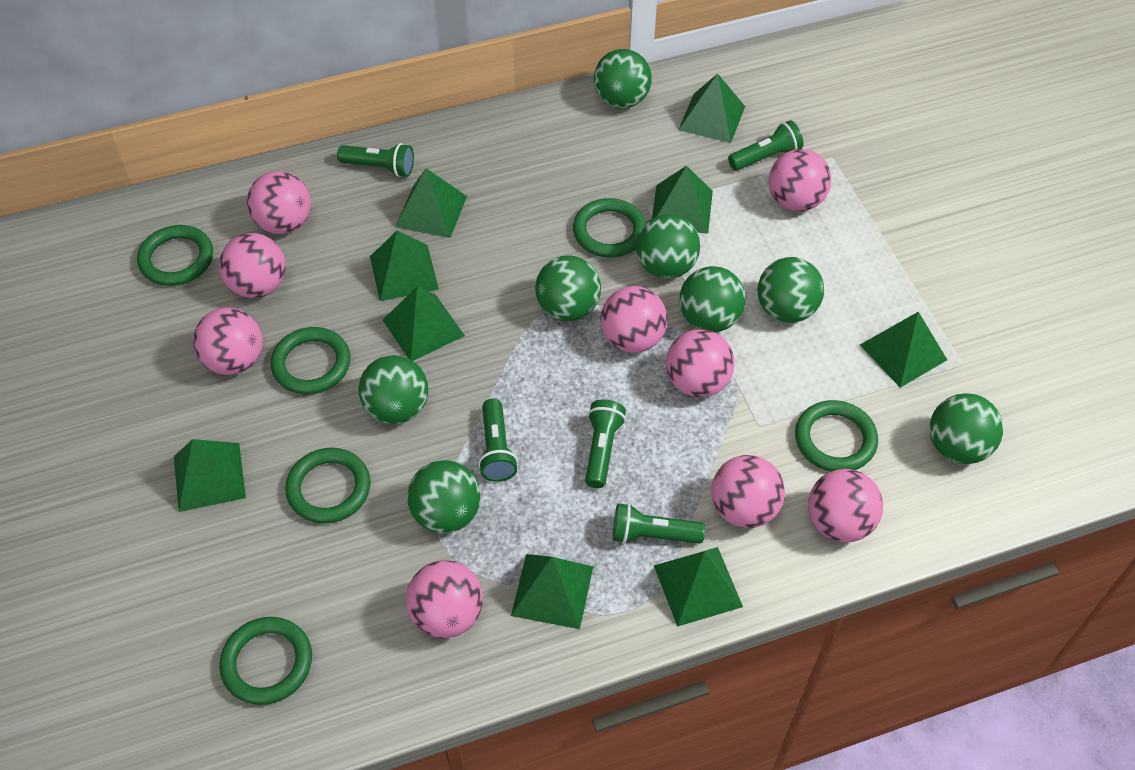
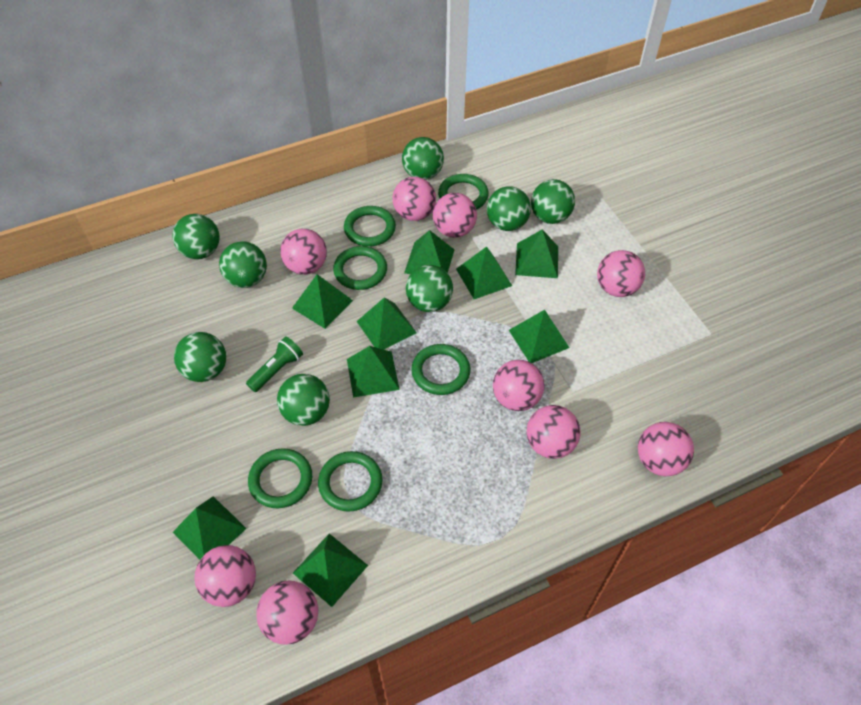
green flashlight: [337,143,414,177] [478,399,518,482] [585,400,626,488] [613,503,705,544] [728,120,803,171] = 5 -> [246,337,303,392] = 1

